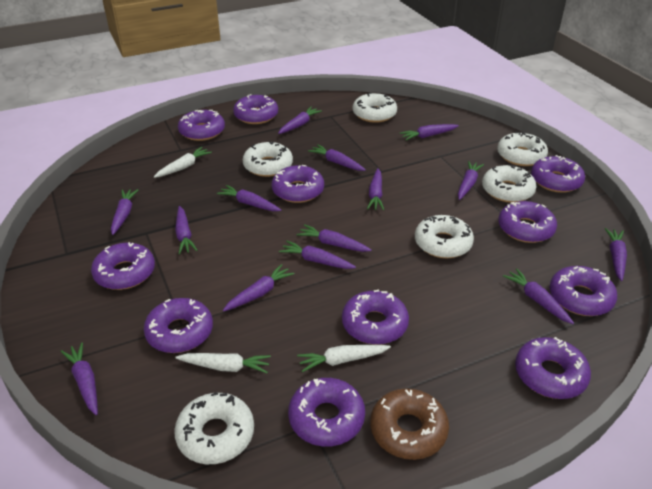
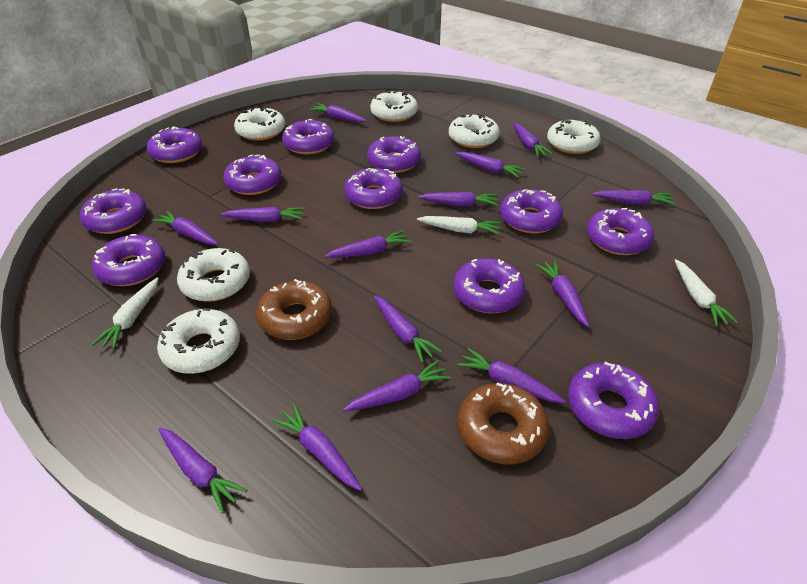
brown donut: [370,388,449,460] = 1 -> [256,279,332,340] [458,382,549,464] = 2

